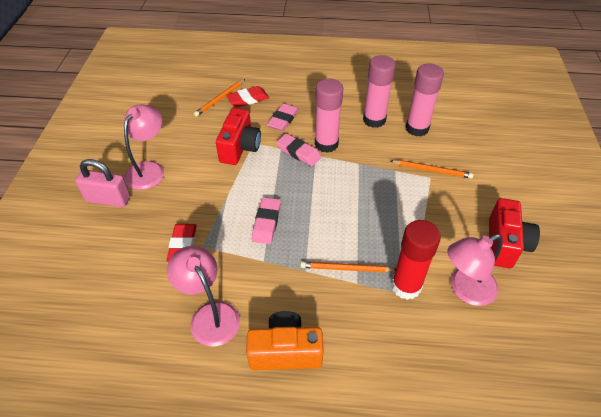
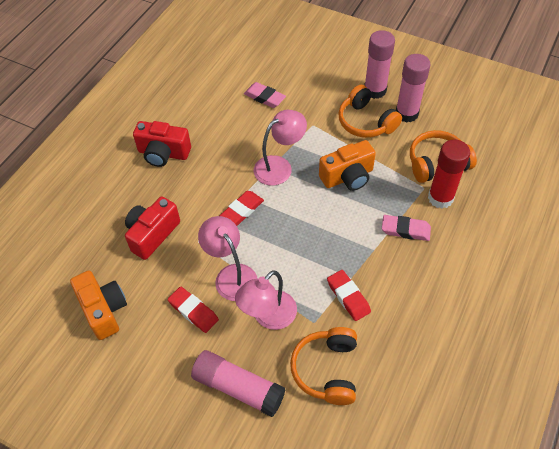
orange camera: [246,311,324,370] = 1 -> [70,271,127,340] [319,140,376,191] = 2
orange headphones: none = 0 -> [290,327,357,405] [338,85,402,138] [410,130,477,183] = 3
orange pencil: [194,79,245,117] [300,261,396,272] [391,160,474,178] = 3 -> none = 0
pink eraser: [252,197,281,244] [267,103,299,131] [276,134,321,166] = 3 -> [244,82,286,108] [382,215,431,241] = 2
pink padlock: [75,159,130,208] = 1 -> none = 0
red eraser: [166,224,196,262] [226,86,269,107] = 2 -> [168,287,219,333] [220,191,264,226] [327,270,371,321] = 3

